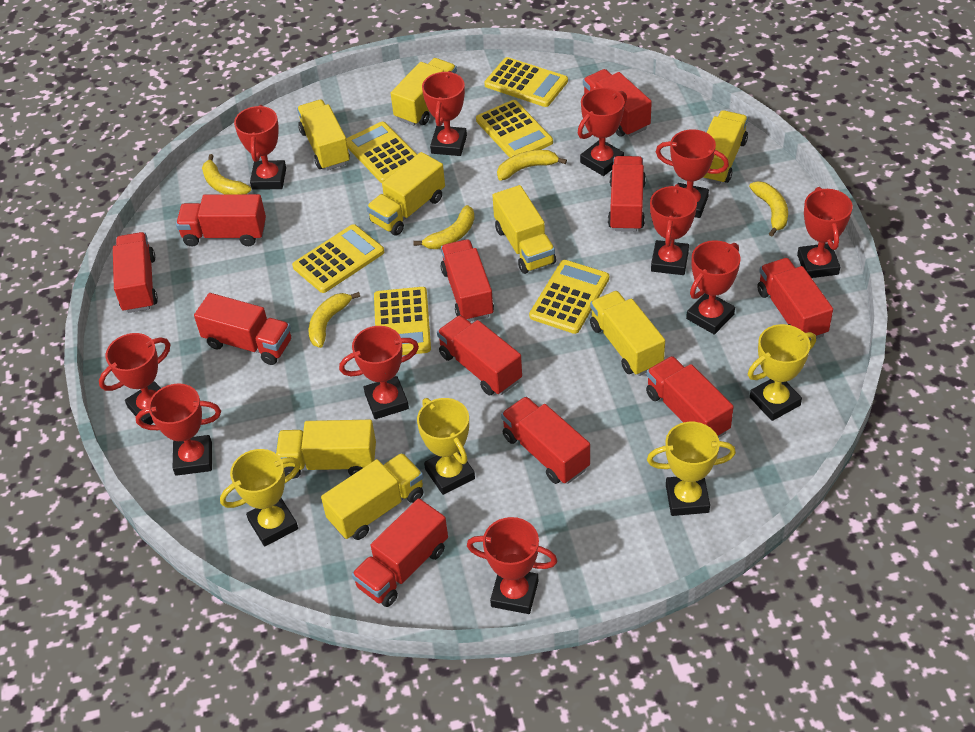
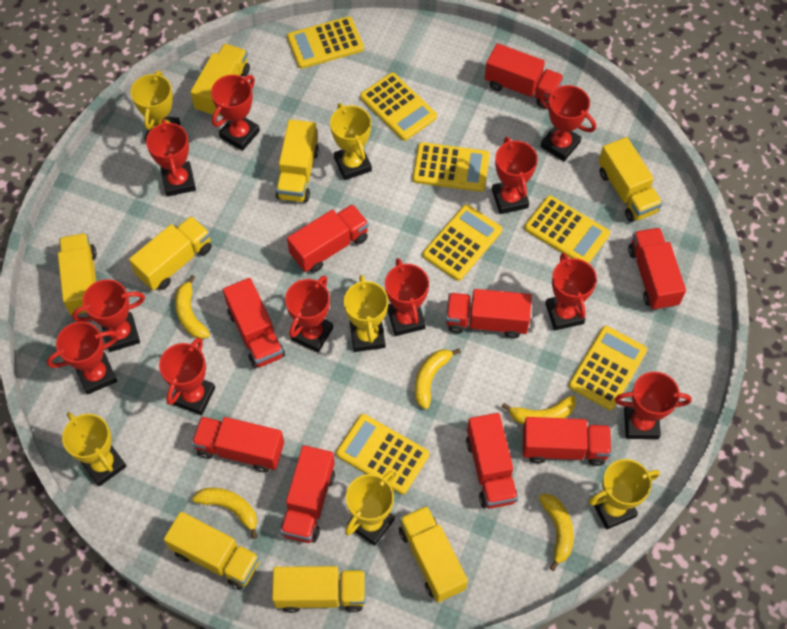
red truck: [113,232,158,313] [176,194,266,246] [194,293,291,365] [352,498,448,607] [437,315,522,395] [441,239,494,322] [501,396,590,484] [583,69,652,137] [608,156,646,232] [646,356,734,438] [757,258,833,340] = 11 -> [192,416,284,473] [223,278,285,369] [280,445,335,543] [287,204,369,273] [446,289,532,339] [466,413,518,509] [485,43,564,109] [523,417,612,466] [628,228,686,310] = 9
yellow calculator: [292,224,384,293] [346,122,417,183] [374,287,431,355] [476,100,553,158] [484,57,568,107] [529,260,609,334] = 6 -> [287,16,364,69] [336,414,429,494] [360,73,437,141] [413,142,490,192] [422,204,502,281] [524,196,610,263] [569,326,647,410] = 7
yellow trophy: [220,449,301,546] [417,398,475,495] [647,422,736,516] [748,324,816,421] = 4 -> [62,412,127,486] [131,71,181,141] [330,103,372,180] [344,275,388,352] [345,471,395,546] [588,459,660,530] = 6

